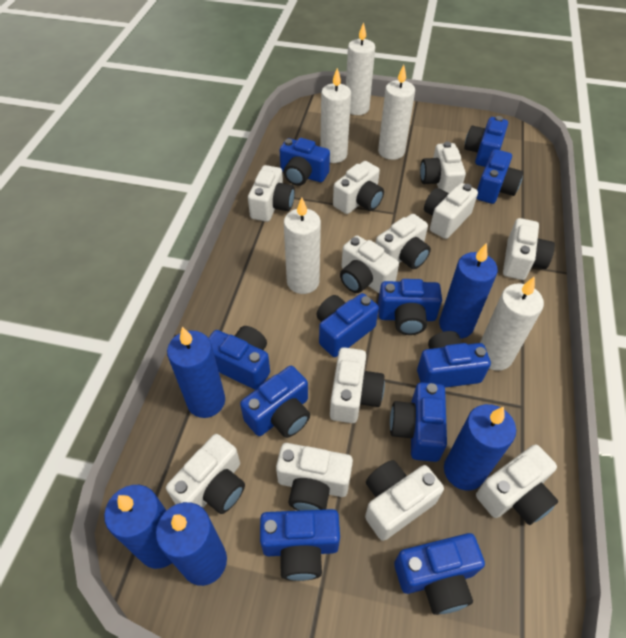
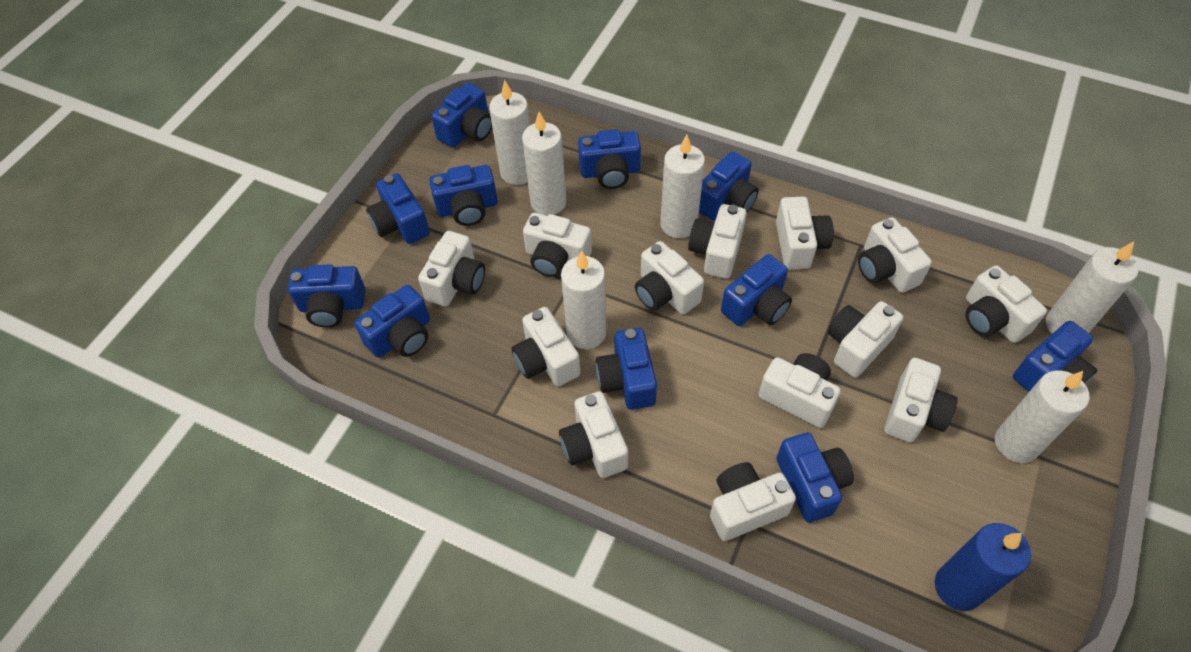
blue candle: [104,485,172,569] [156,502,227,586] [167,327,225,418] [439,243,498,339] [444,404,516,491] = 5 -> [935,523,1031,611] = 1
white camera: [166,434,245,514] [248,165,295,222] [276,443,353,511] [330,347,385,423] [333,161,384,214] [340,235,399,293] [365,460,444,541] [376,214,431,269] [420,141,466,193] [424,183,478,239] [476,444,558,525] [503,218,555,280] = 12 -> [418,231,485,306] [511,307,581,386] [523,213,592,277] [559,391,628,478] [635,241,704,314] [688,204,747,279] [710,462,796,541] [758,353,841,428] [776,197,834,269] [827,301,903,378] [858,217,932,293] [884,358,958,443] [965,265,1047,343] = 13
white candle: [284,197,321,294] [320,68,351,163] [346,22,375,115] [378,65,415,160] [480,276,544,371] = 5 -> [489,80,530,185] [522,112,567,216] [561,250,607,349] [660,135,705,238] [995,370,1090,463] [1046,242,1138,334] = 6

